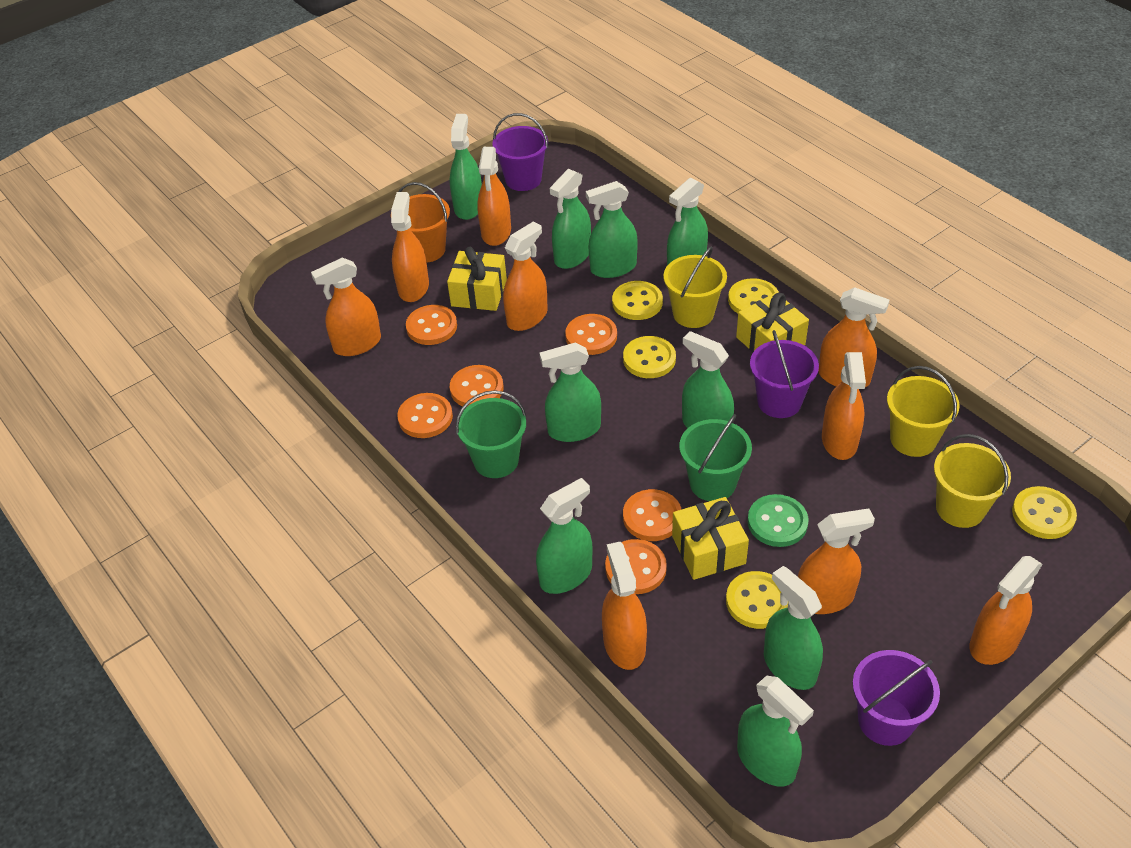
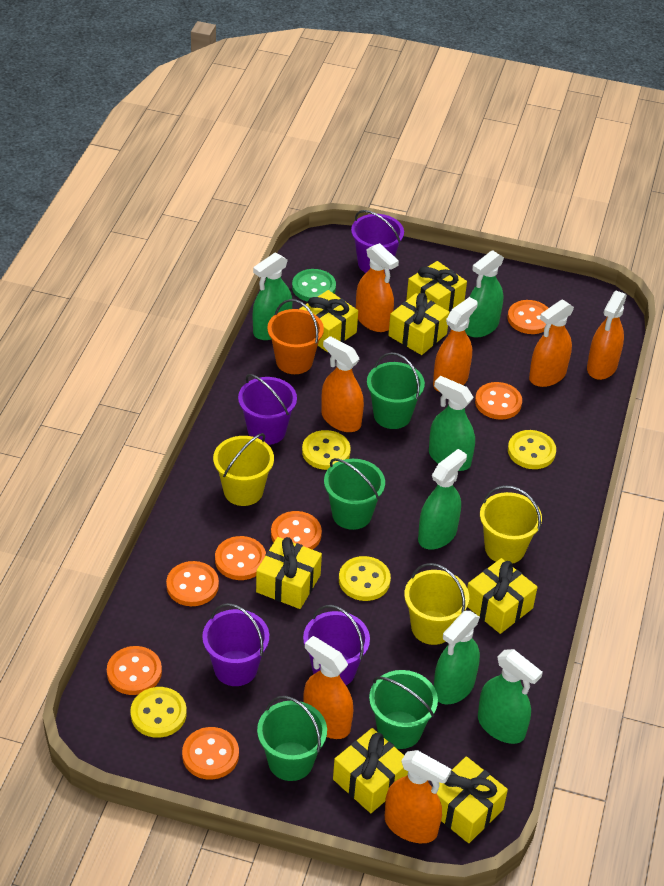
green bucket: [455,390,526,478] [679,414,752,501] = 2 -> [257,696,327,781] [324,458,385,530] [367,352,425,429] [369,670,438,749] = 4
green spray bottle: [450,114,482,220] [536,478,593,594] [540,343,601,442] [550,169,591,269] [586,181,638,278] [667,178,708,265] [682,331,734,428] [737,675,814,786] [764,566,823,690] = 9 -> [253,253,292,340] [418,449,467,549] [429,376,475,471] [434,611,480,704] [465,250,504,337] [478,649,543,744] = 6
orange button: [397,393,453,438] [406,305,457,345] [450,365,503,407] [565,314,617,355] [605,539,667,594] [623,489,682,541] = 6 -> [107,646,162,695] [166,561,219,606] [182,727,239,780] [215,536,266,580] [271,511,322,550] [475,382,522,420] [508,300,548,334] = 7
orange spray bottle: [311,258,381,356] [391,192,429,302] [477,147,511,246] [503,221,548,331] [602,542,647,670] [798,508,875,614] [818,287,889,387] [822,352,866,460] [970,556,1042,665] = 9 -> [303,636,353,739] [321,336,364,432] [356,243,399,332] [385,750,451,843] [433,297,478,392] [529,299,574,387] [587,291,627,380] = 7
purple bucket: [492,113,548,191] [750,330,819,418] [853,650,940,746] = 3 -> [202,603,269,686] [238,374,297,445] [303,605,370,685] [351,210,404,273] = 4
yellow button: [612,281,663,320] [623,336,676,378] [726,571,788,629] [728,278,779,313] [1012,486,1077,539] = 5 -> [130,687,187,738] [302,430,351,470] [339,556,391,601] [508,430,556,469] = 4
yellow gift: [447,247,507,311] [672,497,749,580] [736,292,809,352] = 3 -> [256,537,322,609] [299,290,358,352] [333,728,408,813] [388,293,450,355] [406,261,467,312] [437,756,508,843] [467,558,538,634] = 7

